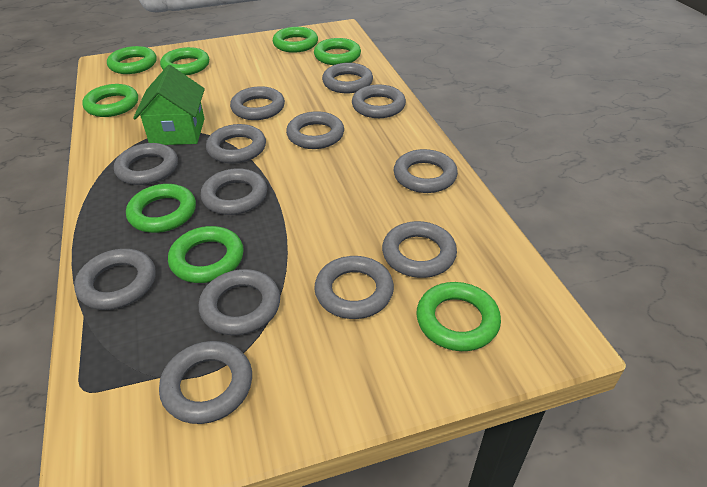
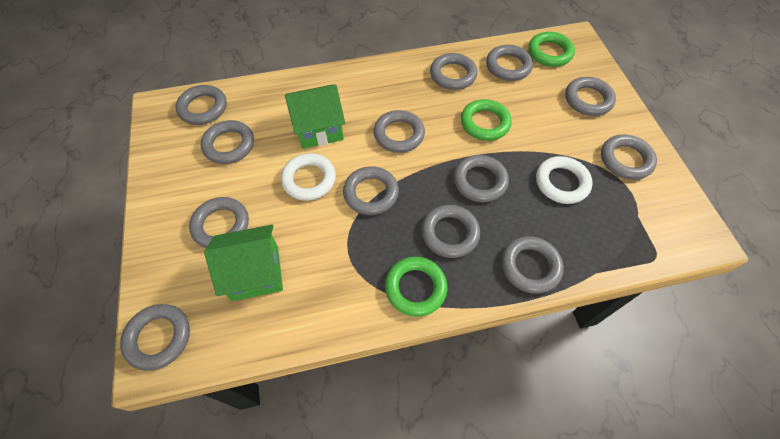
green house: [133,65,205,145] = 1 -> [204,224,283,301] [285,84,345,149] = 2
green ring: [82,84,138,117] [107,46,157,74] [126,184,196,233] [160,47,209,75] [168,226,244,283] [273,27,318,53] [314,38,361,65] [416,282,501,351] = 8 -> [385,257,447,317] [461,99,512,141] [528,32,575,67] = 3
white ring: none = 0 -> [281,153,336,201] [536,156,593,204] = 2

